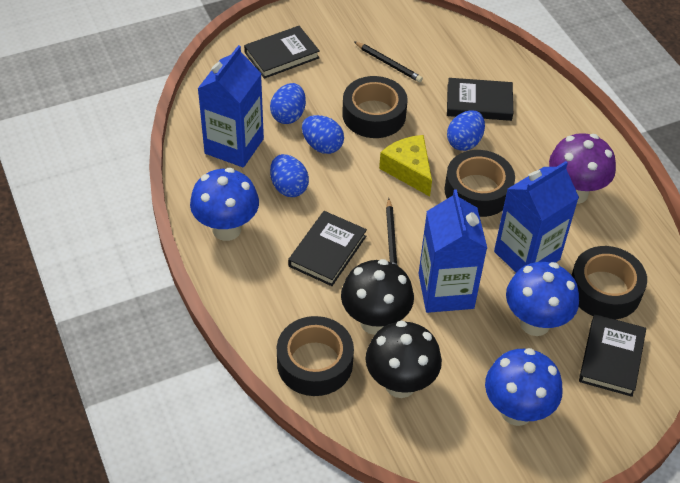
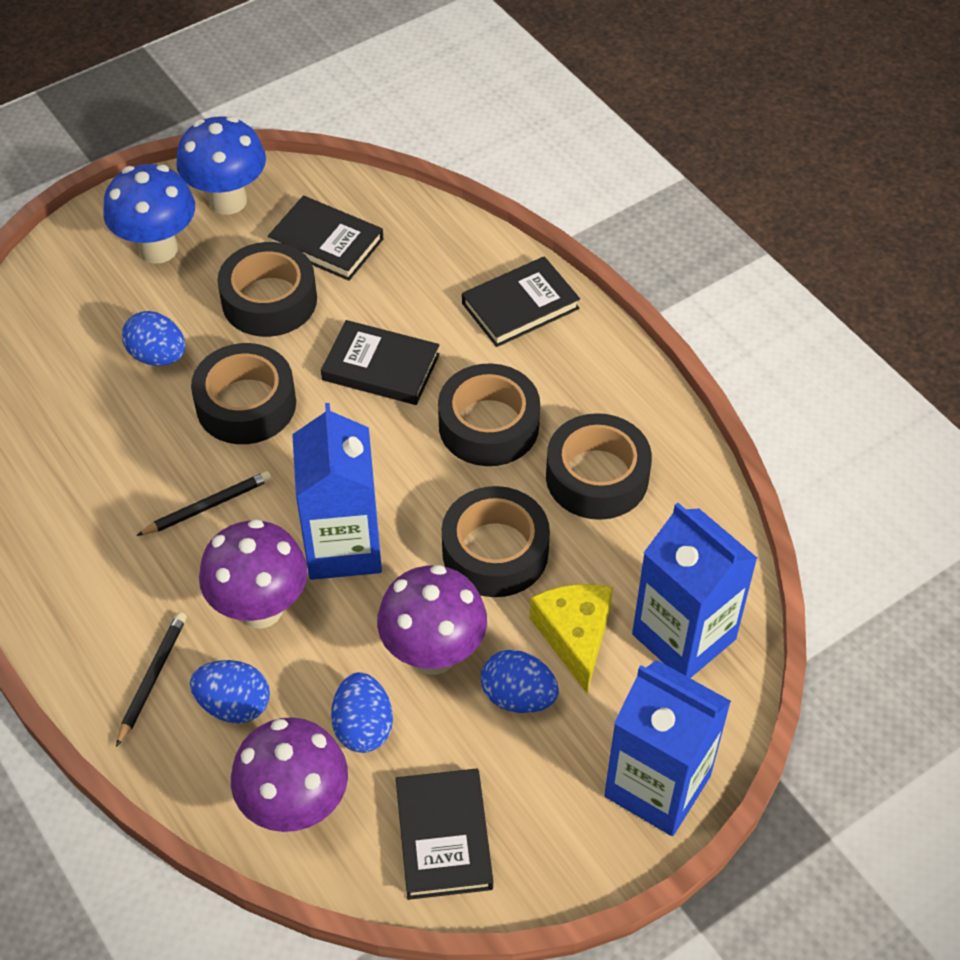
black mushroom: [341,259,414,335] [365,321,442,398] = 2 -> none = 0
black tape: [277,316,354,396] [342,76,408,138] [444,150,515,217] [572,246,647,320] = 4 -> [191,343,296,444] [217,242,317,337] [438,364,540,466] [442,486,550,597] [546,413,652,520] = 5
blue mushroom: [190,168,259,241] [485,348,563,426] [506,262,579,336] = 3 -> [103,164,195,264] [176,116,266,215] = 2
purple mushroom: [549,133,616,204] = 1 -> [199,519,308,629] [231,717,348,832] [377,565,487,675] = 3

